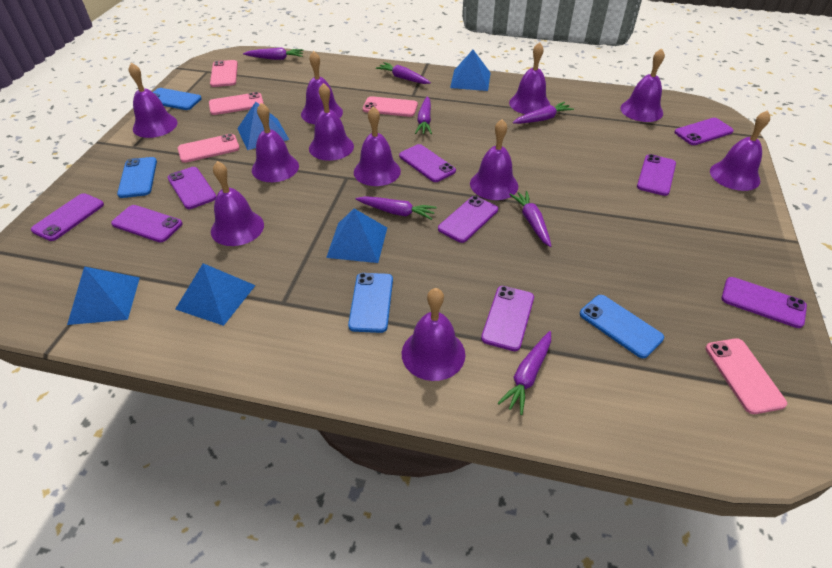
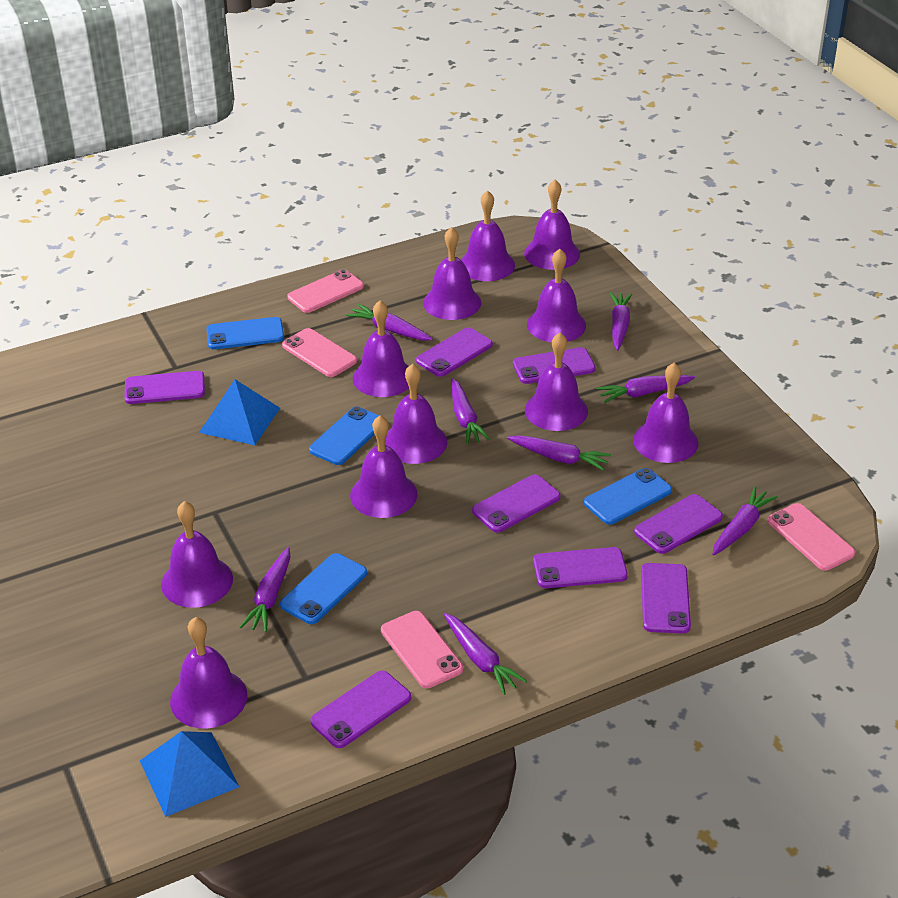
blue pyramid: [67,266,140,325] [175,263,256,326] [237,102,289,150] [326,208,387,263] [450,50,491,91] = 5 -> [140,731,239,817] [199,379,280,445] = 2
pink phone: [178,134,240,163] [209,92,264,115] [210,60,238,87] [363,96,418,117] [705,338,787,414] = 5 -> [282,328,357,377] [287,269,364,313] [381,611,463,688] [768,503,855,570] = 4
purple carrot: [243,48,304,60] [356,196,437,220] [376,62,431,84] [415,96,432,134] [498,331,551,415] [509,191,552,247] [513,102,574,124] = 7 -> [240,547,290,632] [346,304,433,341] [444,613,527,695] [451,378,490,444] [507,435,611,471] [597,375,695,403] [610,292,632,351] [712,486,778,555] = 8
purple phone: [31,193,104,241] [111,205,183,242] [167,167,216,209] [399,144,456,182] [438,196,498,243] [481,286,534,351] [637,154,676,196] [675,118,734,145] [722,277,807,328] = 9 -> [124,371,205,404] [310,671,411,748] [416,327,493,377] [472,475,560,533] [513,347,596,384] [533,547,628,588] [634,494,723,554] [641,563,691,633] = 8

